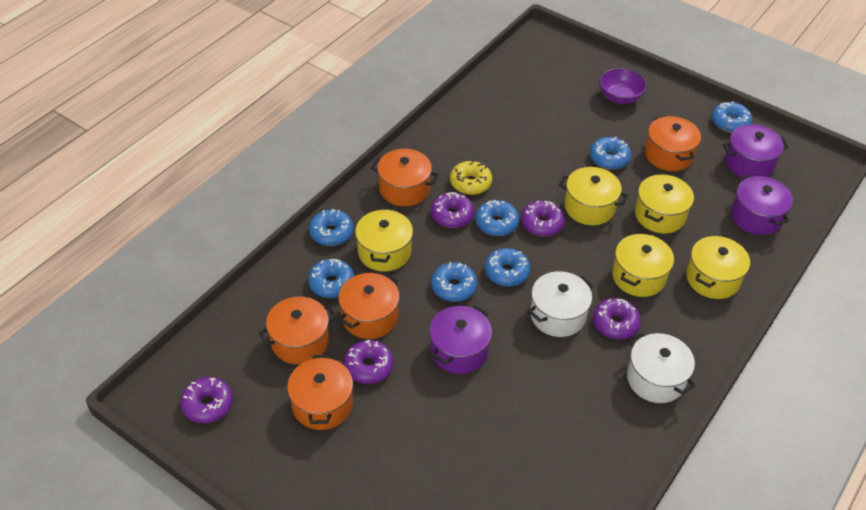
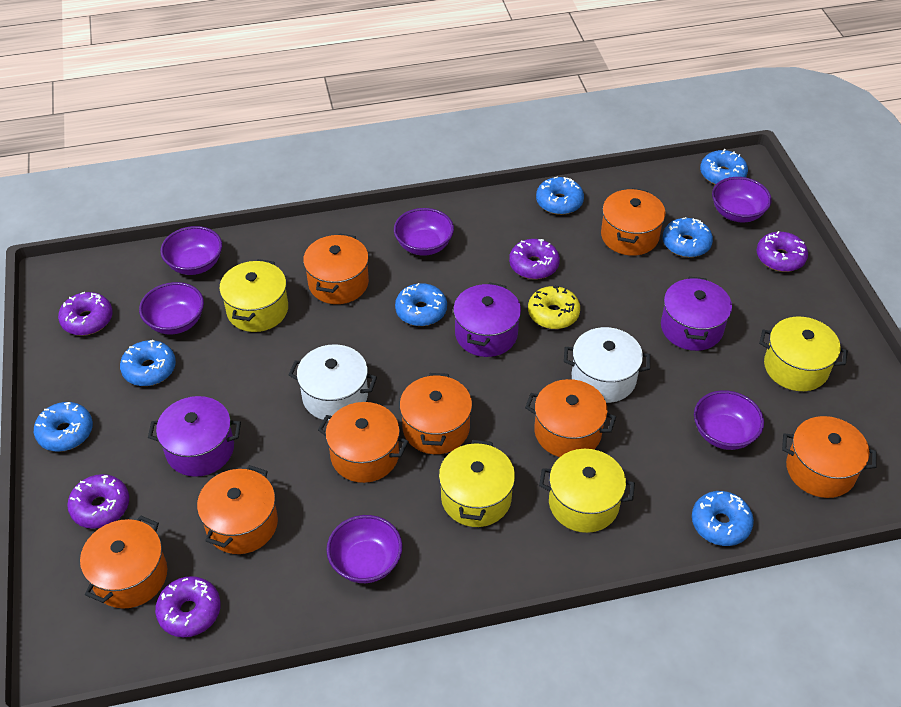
orange pot: [259,296,336,364] [287,355,353,430] [338,273,400,339] [371,149,439,206] [645,115,701,171] = 5 -> [80,516,167,608] [197,465,278,554] [303,233,369,304] [318,402,409,483] [399,373,472,454] [525,379,616,457] [601,188,666,256] [782,416,876,498] = 8
purple bowl: [599,68,647,104] = 1 -> [139,282,204,334] [160,226,222,275] [326,515,402,583] [394,208,454,256] [694,390,764,450] [712,177,772,222] = 6
yellow pot: [355,208,413,271] [559,167,628,225] [612,234,674,297] [635,174,694,233] [686,236,750,299] = 5 -> [219,259,288,332] [439,440,515,527] [539,449,635,533] [759,317,848,391] = 4

